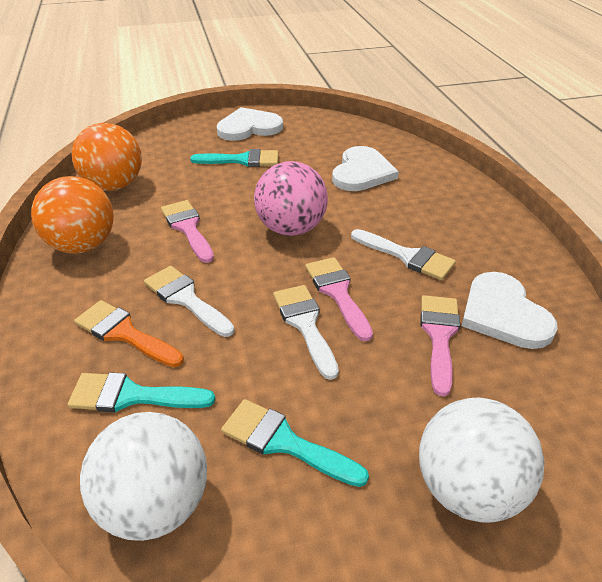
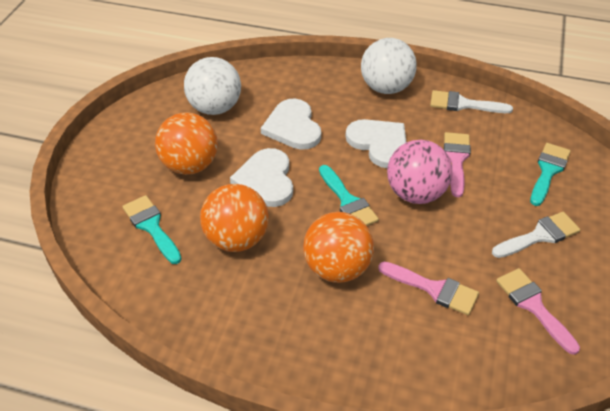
orange ball: [31,176,114,254] [72,123,142,191] = 2 -> [155,113,218,175] [200,184,269,252] [303,212,374,283] = 3
orange brush: [74,300,184,367] = 1 -> none = 0
white brush: [144,266,234,337] [273,285,339,380] [351,229,456,280] = 3 -> [430,90,513,113] [492,212,580,258] = 2

